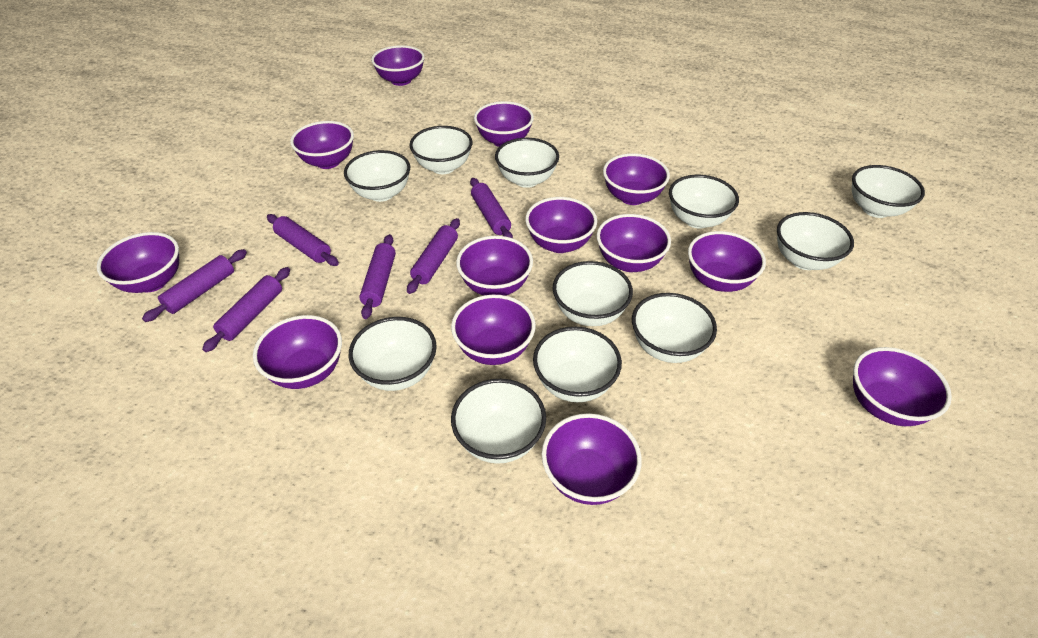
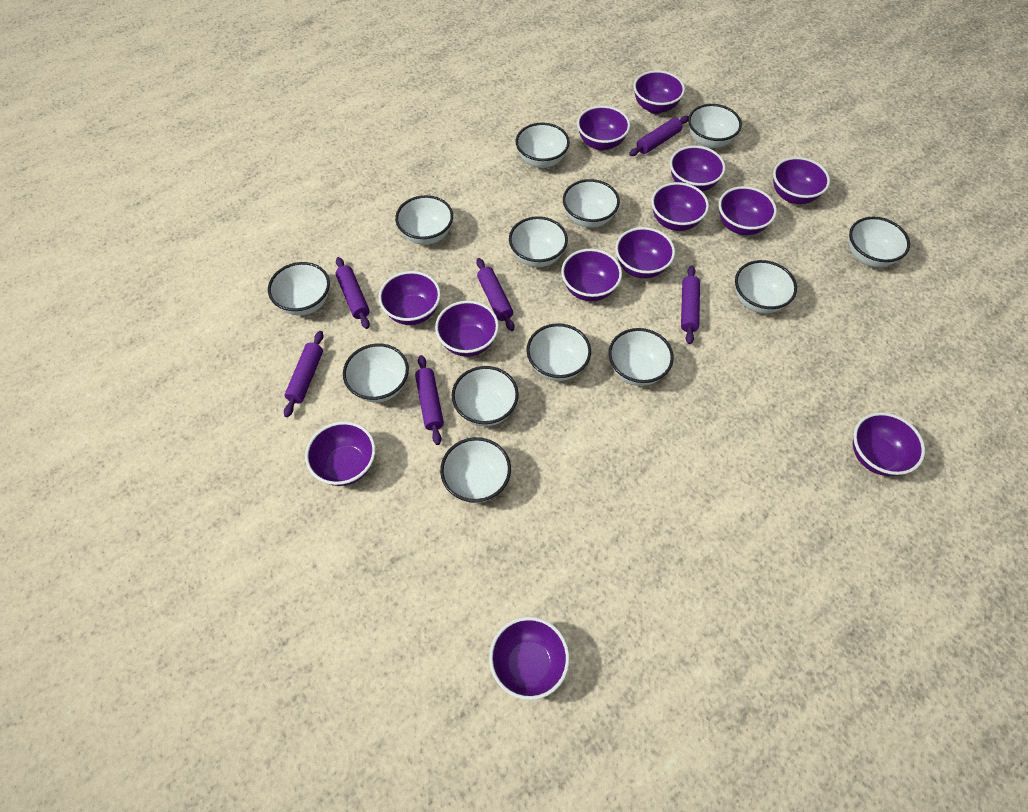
white bowl: [344,150,410,202] [349,317,437,391] [409,126,473,174] [451,379,546,464] [495,138,559,188] [533,327,622,402] [553,261,633,326] [632,293,717,363] [669,175,739,229] [777,212,854,270] [852,165,925,218] = 11 -> [268,262,330,316] [343,344,409,402] [395,195,453,245] [440,437,511,503] [452,366,519,426] [509,216,568,267] [516,123,570,168] [527,323,591,381] [563,179,620,228] [608,328,674,386] [688,104,742,148] [735,260,797,314] [849,217,910,267] = 13

